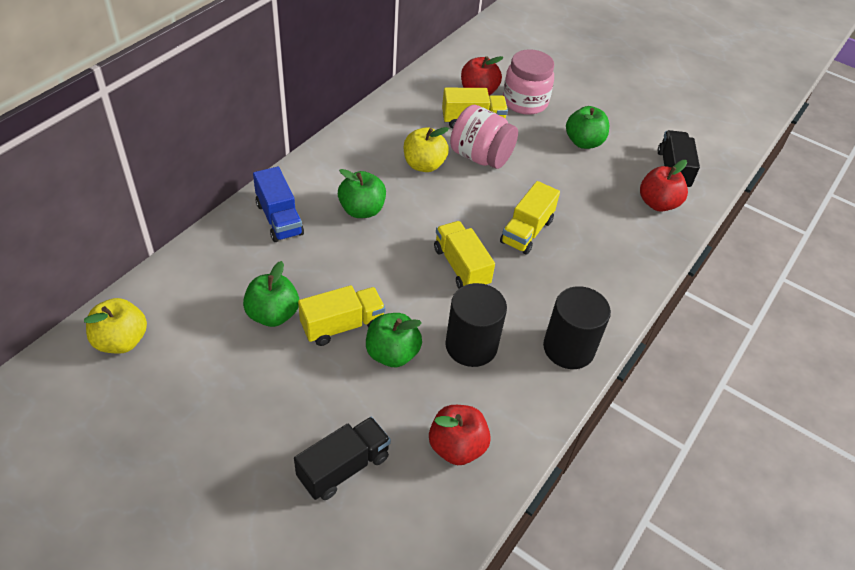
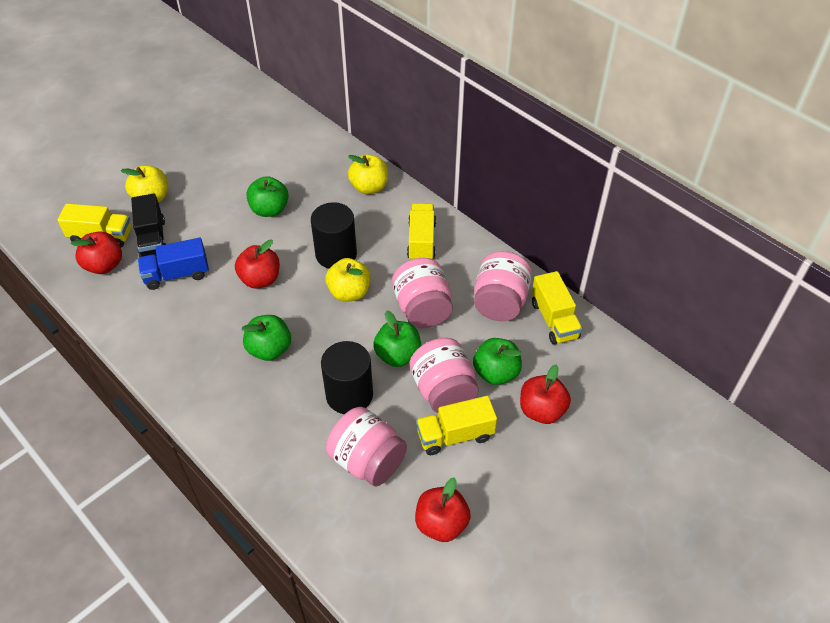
black truck: [294,417,391,500] [658,130,700,187] = 2 -> [131,194,166,257] = 1
pink jar: [450,105,518,169] [503,49,554,115] = 2 -> [326,407,407,487] [392,258,453,328] [409,338,479,413] [474,251,532,321] = 4
red apple: [429,405,491,465] [461,56,503,96] [640,160,688,212] = 3 -> [71,231,122,274] [235,239,280,289] [415,477,471,542] [520,365,571,424] = 4
yellow apple: [84,298,147,354] [404,127,449,172] = 2 -> [121,166,168,203] [325,258,371,302] [348,154,388,194] = 3

